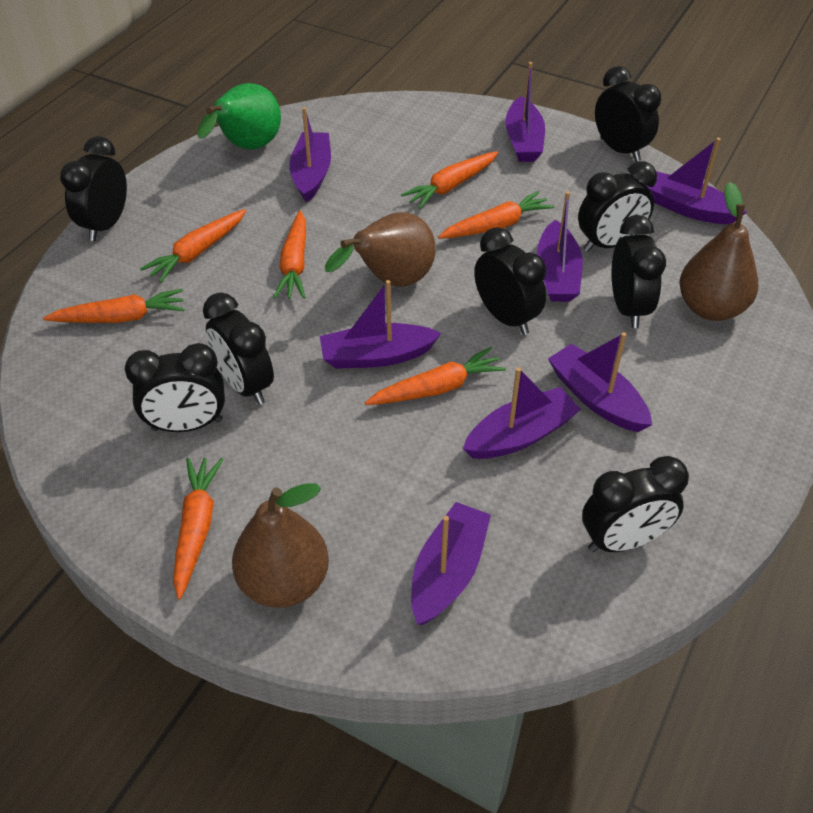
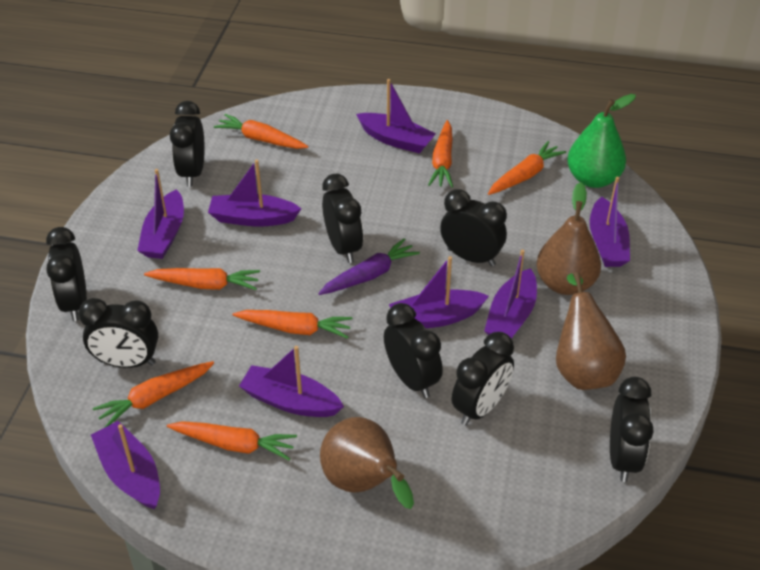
purple carrot: none = 0 -> [318,238,420,295] = 1

